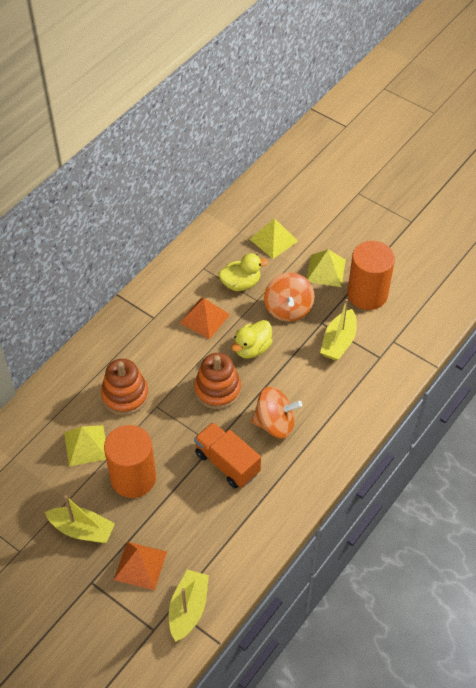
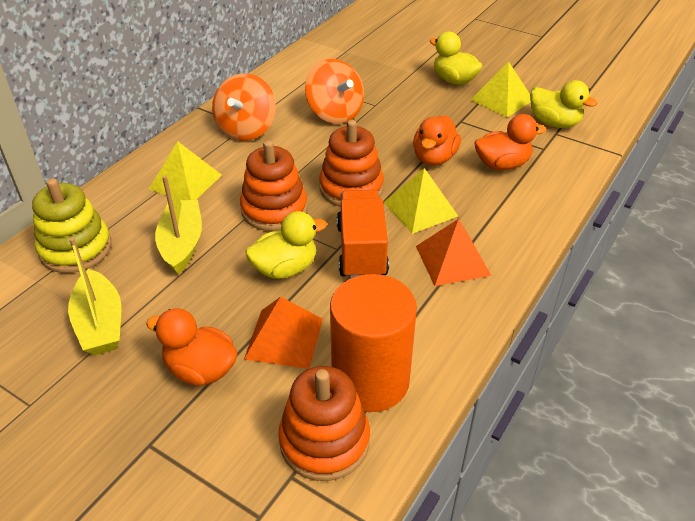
orange cylinder: [104,425,156,498] [347,241,395,310] = 2 -> [330,274,417,412] = 1
orange duck: none = 0 -> [146,308,237,386] [413,115,461,166] [474,114,546,170] = 3
orange stacking toy: [101,359,149,415] [194,353,241,409] = 2 -> [240,140,308,231] [278,366,370,481] [319,120,384,207] = 3
yellow boat: [45,495,115,543] [169,570,209,642] [320,299,357,361] = 3 -> [68,238,121,355] [155,175,202,274] = 2
yellow duck: [218,253,268,291] [232,320,273,359] = 2 -> [245,211,327,279] [430,32,482,85] [530,80,597,128] = 3
yellow stacking toy: none = 0 -> [32,178,112,273] = 1

